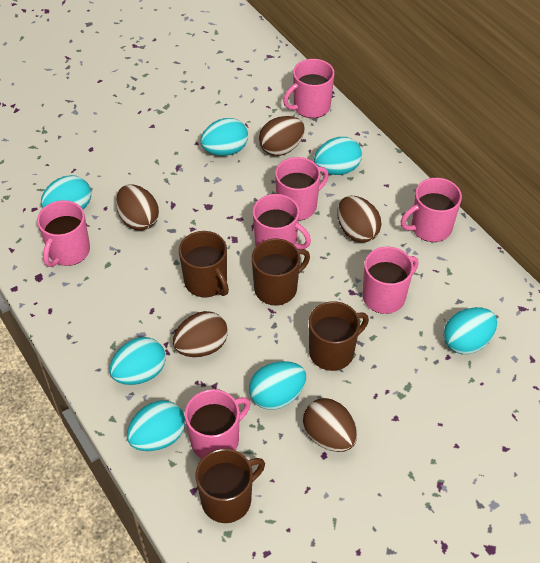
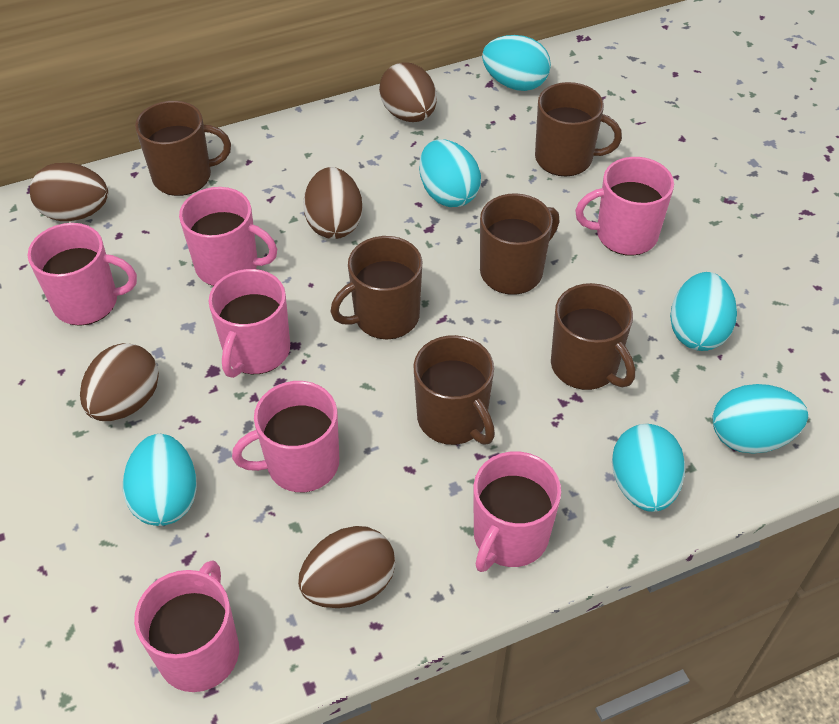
brown mug: [179,231,229,297] [196,448,265,523] [252,239,310,306] [309,301,369,371] = 4 -> [135,101,231,196] [331,236,422,340] [413,335,495,445] [480,193,560,295] [535,82,622,177] [551,283,635,390] = 6
turquoise egg: [41,175,91,209] [110,337,166,385] [127,400,185,451] [200,118,248,156] [249,361,306,410] [314,137,362,175] [443,307,497,354] = 7 -> [123,434,197,526] [419,140,481,207] [482,35,551,91] [612,424,685,512] [670,272,737,351] [713,384,808,453] = 6

